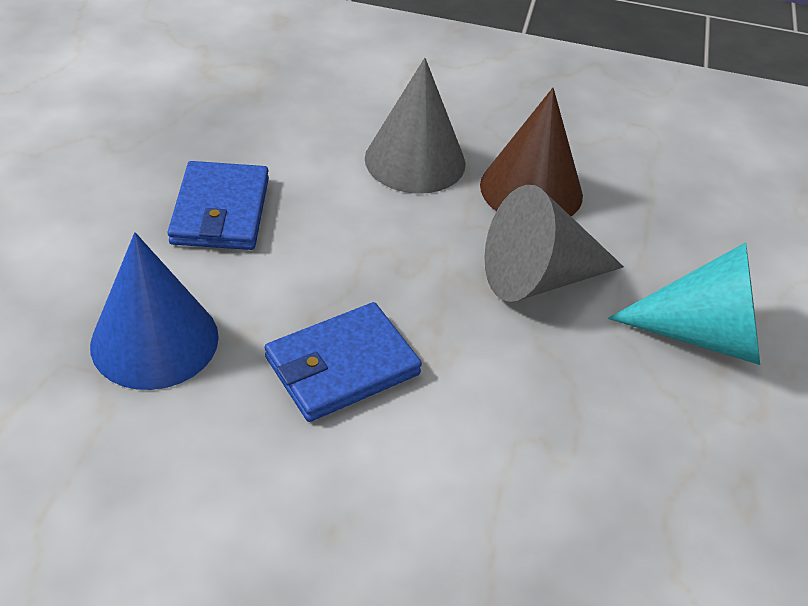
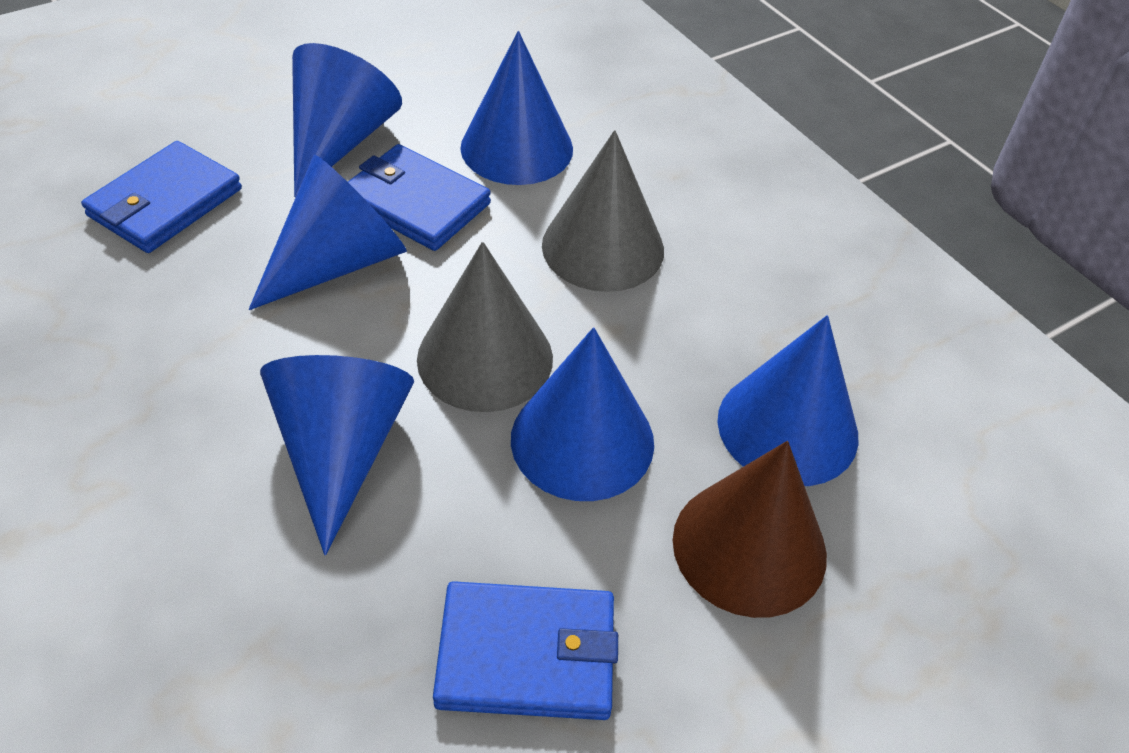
blue cone: [90,232,219,390] = 1 -> [249,155,407,310] [260,355,414,555] [292,43,402,197] [460,31,573,185] [511,327,654,501] [718,315,858,486] = 6
blue wallet: [168,161,269,250] [265,302,422,422] = 2 -> [81,141,242,253] [348,144,491,251] [433,581,618,720] = 3
turquoise cone: [608,242,760,365] = 1 -> none = 0

